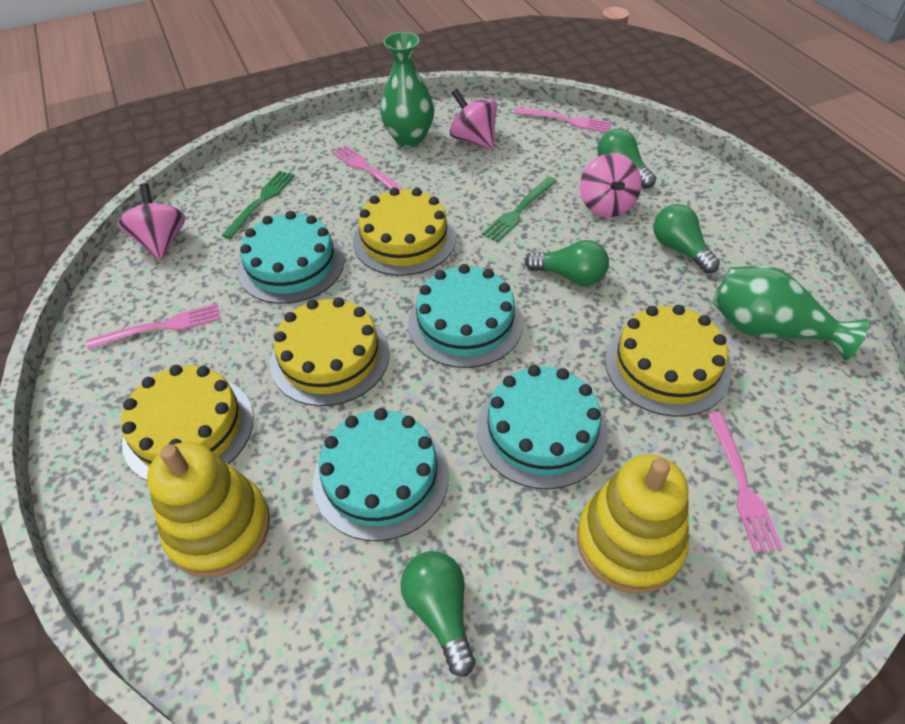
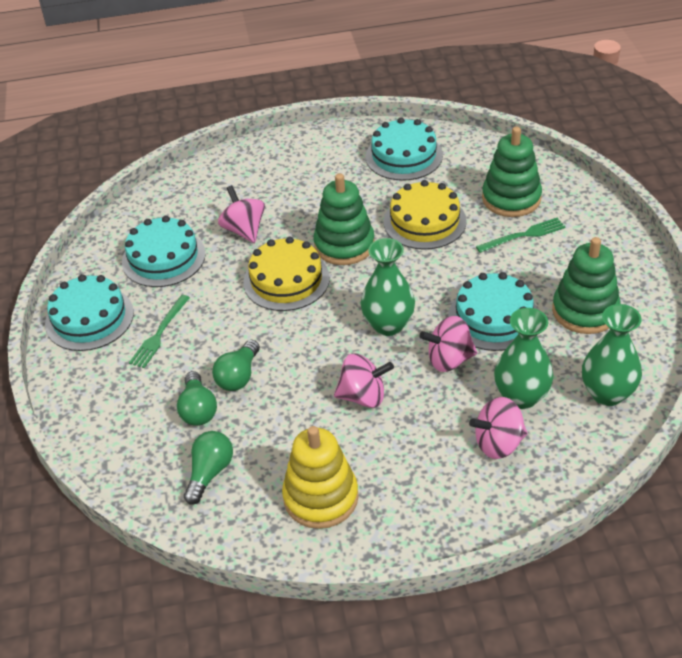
green light bulb: [401,551,475,677] [525,240,609,286] [597,128,656,189] [653,204,720,273] = 4 -> [177,371,217,426] [184,431,233,505] [212,340,260,391] = 3
green stacking toy: none = 0 -> [313,173,374,265] [482,127,542,217] [552,237,620,334] = 3
green vase: [380,32,434,147] [713,265,869,360] = 2 -> [361,238,415,336] [494,308,554,409] [582,304,642,406] = 3
pink fork: [86,304,220,349] [332,145,404,190] [514,107,612,133] [707,412,783,553] = 4 -> none = 0
pink spinning top: [117,183,185,261] [450,89,497,150] [580,153,642,217] = 3 -> [218,185,265,243] [334,354,394,408] [420,316,477,372] [469,397,528,459] = 4
yellow cake: [121,365,254,481] [270,297,390,406] [353,187,456,276] [605,305,731,417] = 4 -> [243,237,330,311] [384,180,467,250] = 2
yellow stacking toy: [147,442,270,577] [577,455,689,594] = 2 -> [282,426,359,529] = 1

